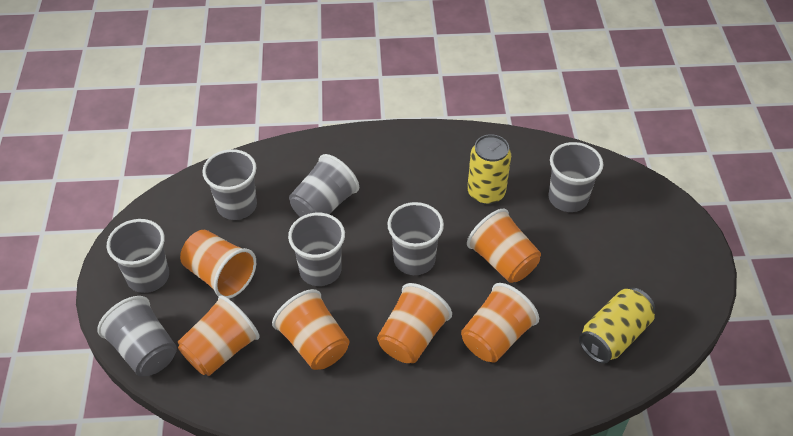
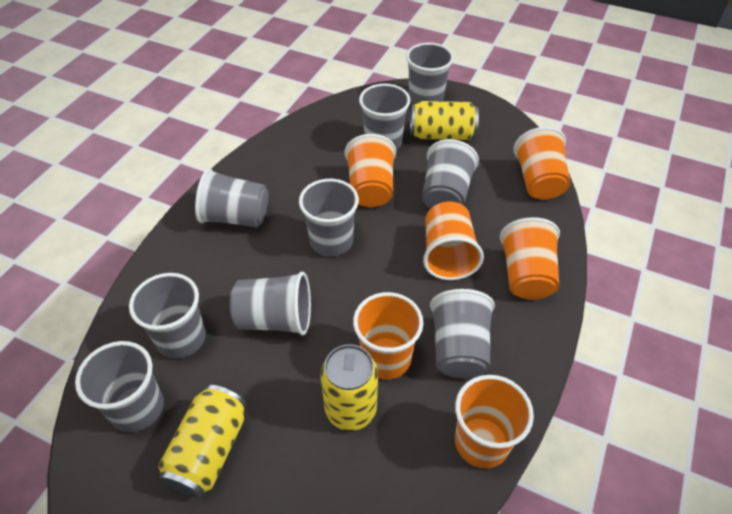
grey cup: [97,296,177,377] [107,219,169,293] [202,149,257,220] [288,213,345,286] [289,154,359,217] [387,202,444,275] [549,142,603,212] = 7 -> [75,341,164,432] [129,273,206,359] [195,169,268,228] [230,272,311,336] [299,179,359,257] [359,83,410,150] [406,42,454,104] [422,139,479,208] [430,289,495,379] = 9
yellow can: [467,134,511,205] [579,288,655,363] = 2 -> [158,385,246,498] [321,344,378,431] [410,101,479,140] = 3

